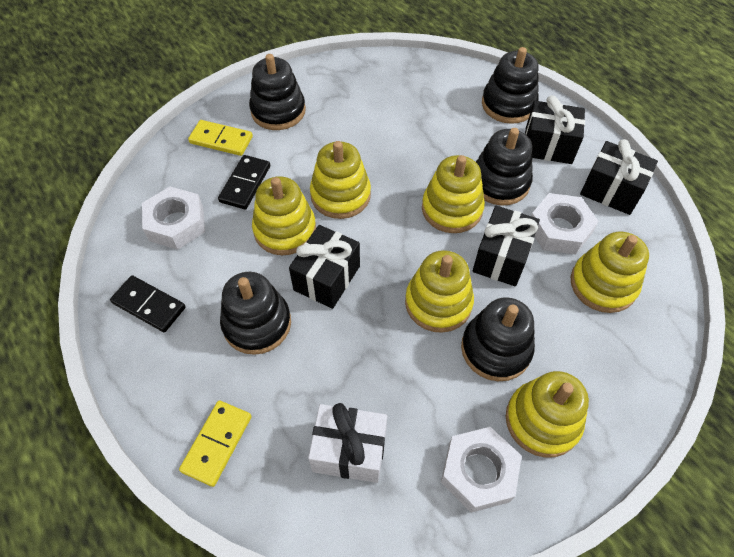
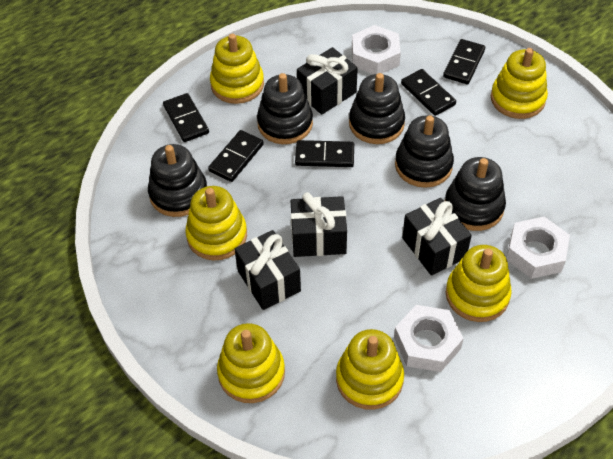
black domino: [110,275,186,332] [218,155,270,210] = 2 -> [163,93,209,142] [208,130,264,182] [295,140,354,167] [401,69,456,116] [443,39,485,84] = 5
white gift: [308,403,387,483] = 1 -> none = 0
yellow domino: [179,400,252,487] [188,120,253,156] = 2 -> none = 0

